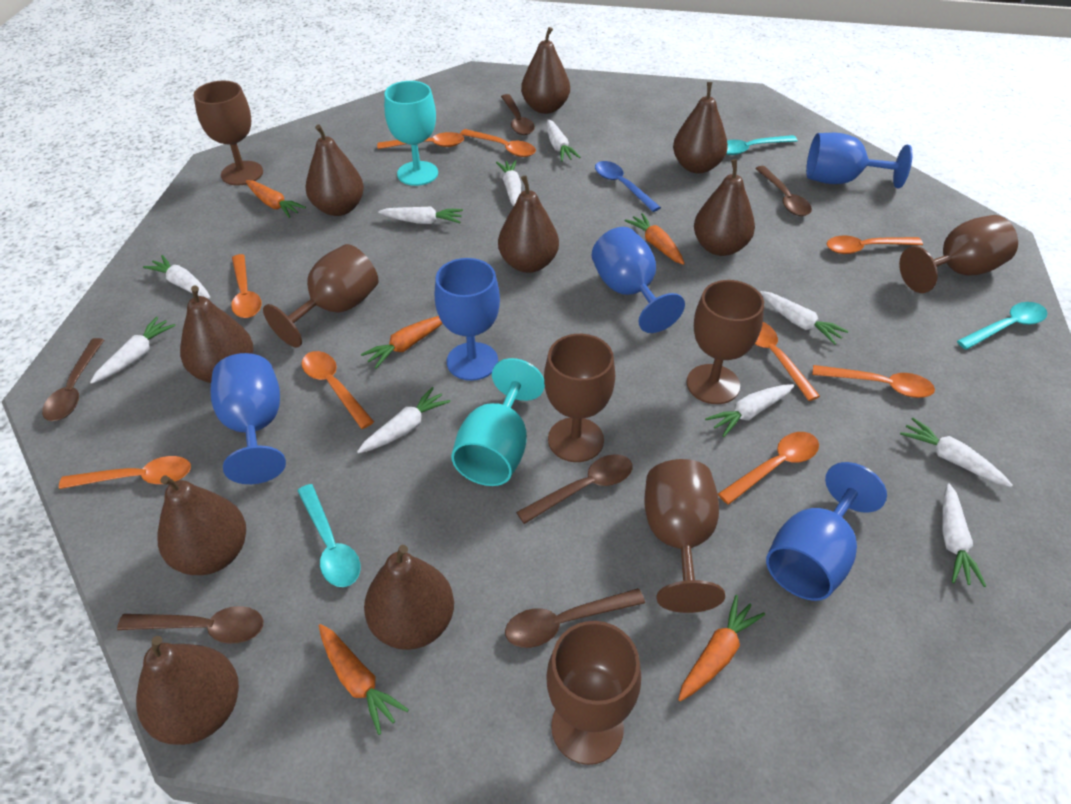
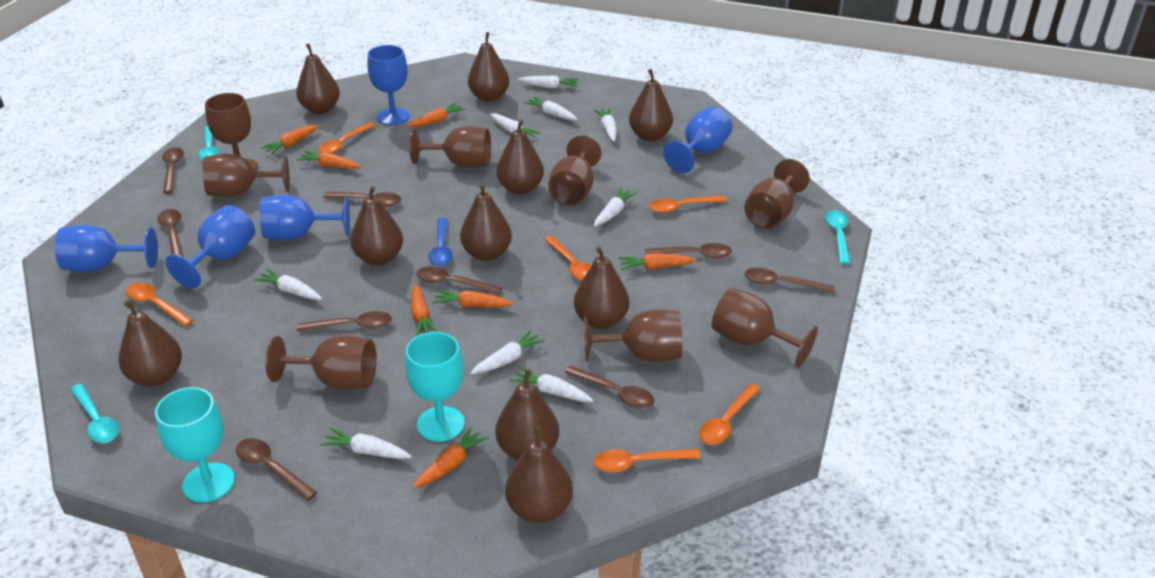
brown goblet: [194,81,263,186] [263,244,378,348] [544,334,615,462] [546,621,641,765] [644,459,725,613] [687,280,764,404] [899,215,1018,293] = 7 -> [203,154,290,197] [205,93,258,172] [265,335,377,389] [409,126,491,168] [548,135,601,206] [584,309,682,362] [712,288,818,367] [744,159,810,229] = 8
brown pear: [136,636,239,745] [158,475,246,575] [180,285,254,383] [306,125,364,216] [364,545,454,650] [498,175,559,273] [521,27,570,114] [673,82,728,174] [694,159,755,256] = 9 -> [119,300,182,387] [296,44,340,114] [350,186,403,265] [460,183,512,261] [468,32,509,102] [495,369,559,460] [496,120,544,195] [505,427,573,523] [574,246,629,329] [629,69,673,141] = 10
brown spoon: [42,338,104,421] [117,606,263,644] [501,94,535,135] [505,588,645,648] [516,454,632,524] [755,166,812,216] = 6 -> [157,209,183,257] [162,147,184,193] [236,438,317,501] [297,311,392,332] [323,192,401,207] [416,266,502,294] [565,366,655,409] [645,243,732,258] [744,268,834,293] = 9
orange carrot: [246,180,306,218] [319,624,409,735] [361,316,443,369] [624,213,685,265] [678,595,765,701] = 5 -> [261,125,319,155] [297,151,361,169] [407,103,465,127] [411,284,437,336] [413,427,489,489] [433,290,514,307] [619,253,696,270] = 7
orange spoon: [59,456,191,489] [231,254,261,318] [301,351,374,429] [377,132,464,149] [460,129,536,157] [718,432,819,505] [755,322,820,401] [812,365,935,398] [826,236,923,254] = 9 -> [126,282,194,326] [318,122,375,154] [544,236,591,281] [593,449,701,473] [649,196,727,213] [699,384,761,445] = 6
white carrot: [90,317,176,384] [143,255,210,299] [357,387,451,453] [378,207,463,224] [496,160,521,206] [547,119,581,161] [705,384,794,437] [760,291,848,345] [900,418,1012,487] [942,483,986,587] = 10 -> [254,269,322,300] [320,428,412,459] [471,330,545,374] [490,113,540,140] [509,366,593,402] [518,75,579,88] [524,97,577,120] [594,108,617,142] [594,188,637,226] = 9

